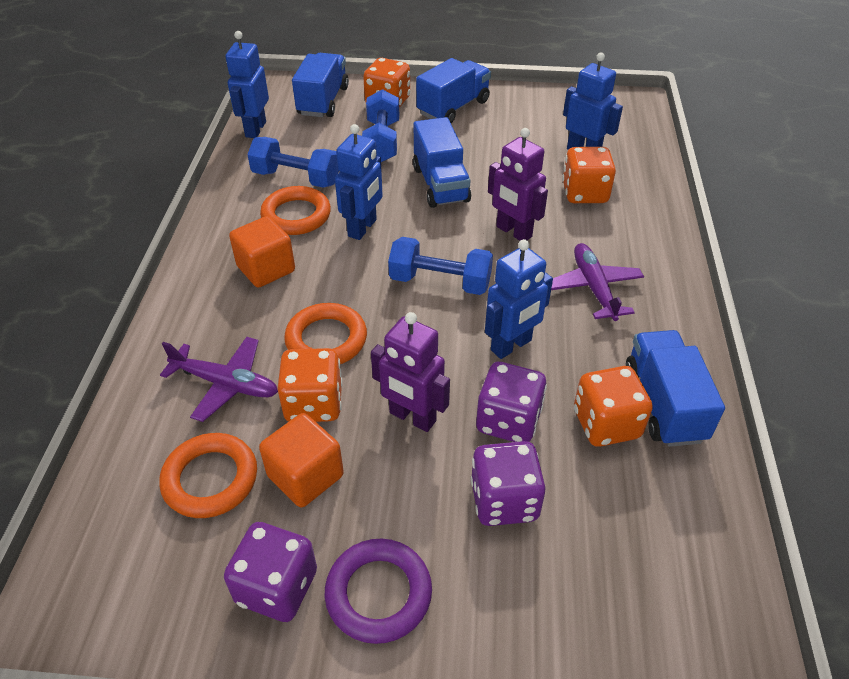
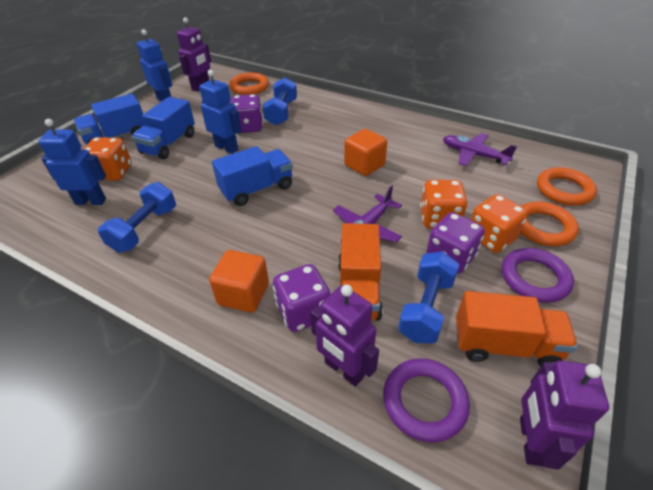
blue robot: [226,31,269,138] [335,124,383,240] [485,239,553,359] [563,53,623,150] = 4 -> [38,119,106,205] [136,29,173,101] [199,70,242,154] = 3
blue truck: [292,53,349,117] [413,117,471,208] [416,58,491,123] [626,330,725,447] = 4 -> [74,94,145,144] [131,97,195,159] [212,146,293,206] = 3
orange dice: [277,348,343,422] [363,58,410,108] [562,147,616,203] [574,366,653,447] = 4 -> [83,137,132,181] [420,180,467,228] [471,194,528,253] = 3
orange truck: none = 0 -> [338,223,383,321] [456,291,578,367] = 2
purple ring: [325,539,432,644] = 1 -> [383,358,470,443] [502,248,574,303] = 2
purple robot: [371,312,450,432] [488,128,548,241] = 2 -> [177,17,211,92] [310,285,379,387] [520,360,609,470] = 3

